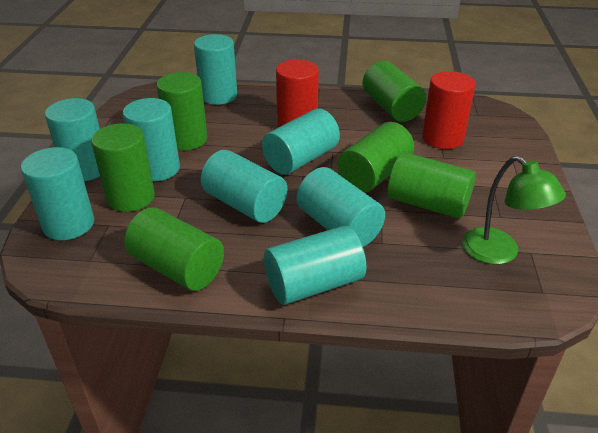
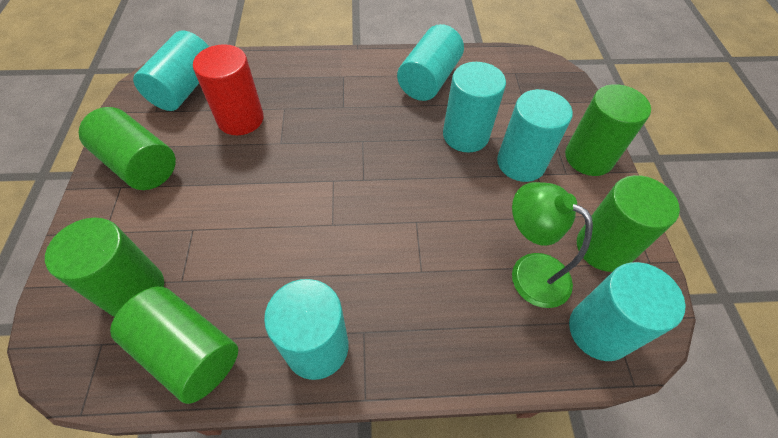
green cylinder: [91,123,155,212] [124,207,224,291] [157,72,208,150] [337,122,414,192] [363,61,426,122] [388,152,476,219] = 6 -> [45,218,164,317] [79,107,176,190] [110,287,238,404] [565,84,651,176] [577,175,680,272] = 5
red cylinder: [276,60,319,128] [422,71,475,149] = 2 -> [193,44,264,135] = 1
turquoise cylinder: [21,147,94,240] [45,98,100,181] [123,98,180,181] [194,34,237,105] [201,150,287,223] [262,108,340,175] [264,226,367,305] [297,167,385,247] = 8 -> [133,31,209,111] [264,279,349,380] [397,24,464,101] [443,62,506,152] [497,89,573,182] [569,262,685,361] = 6

